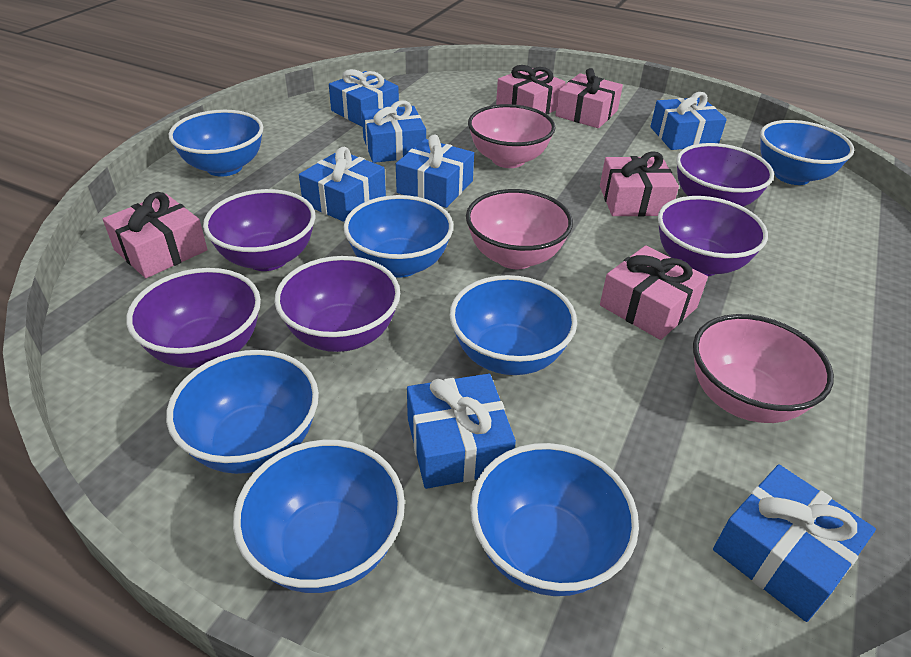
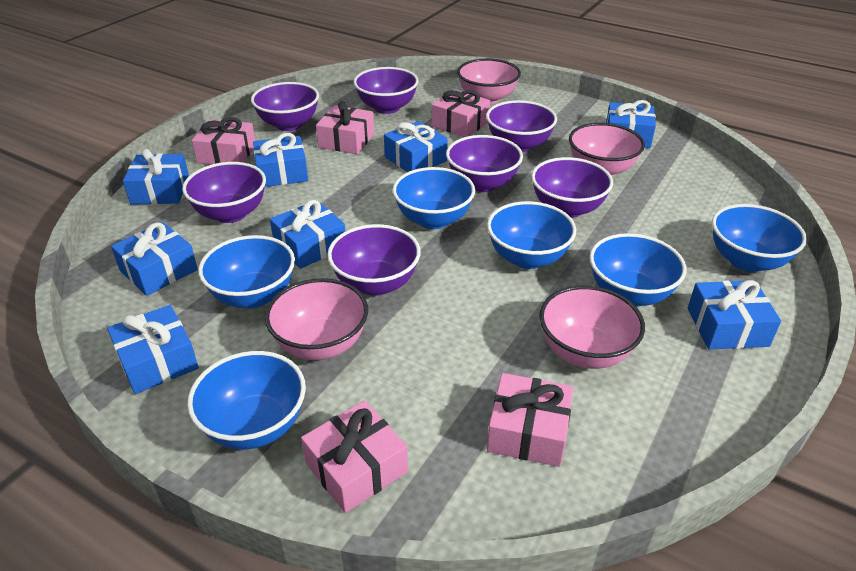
blue bowl: [166,350,319,474] [169,110,263,177] [233,440,405,593] [344,195,453,278] [450,275,577,375] [470,443,639,596] [760,120,854,185] = 7 -> [187,351,306,449] [198,235,295,308] [392,167,475,229] [487,201,576,269] [590,233,687,306] [712,204,807,272] = 6
blue gift: [299,147,386,222] [329,69,399,127] [362,100,426,163] [396,135,474,208] [407,374,516,489] [650,92,727,150] [713,464,876,622] = 7 -> [107,305,199,394] [111,222,198,296] [123,149,189,205] [253,133,308,187] [270,200,345,269] [384,121,448,172] [606,100,656,148] [688,280,781,349] = 8
pink bowl: [466,189,573,269] [468,104,556,168] [693,314,834,423] = 3 -> [265,278,368,360] [457,58,521,104] [539,285,645,369] [569,123,645,176] = 4
purple bowl: [126,268,261,368] [203,189,316,271] [275,256,400,352] [658,196,768,276] [676,143,774,207] = 5 -> [182,162,266,223] [251,82,319,131] [327,224,421,296] [354,67,418,114] [446,135,523,192] [486,100,557,152] [531,157,613,218] = 7

